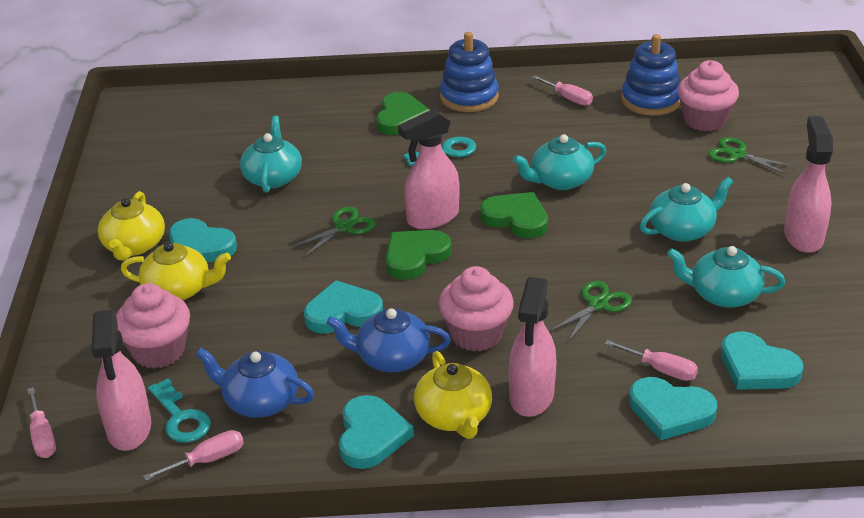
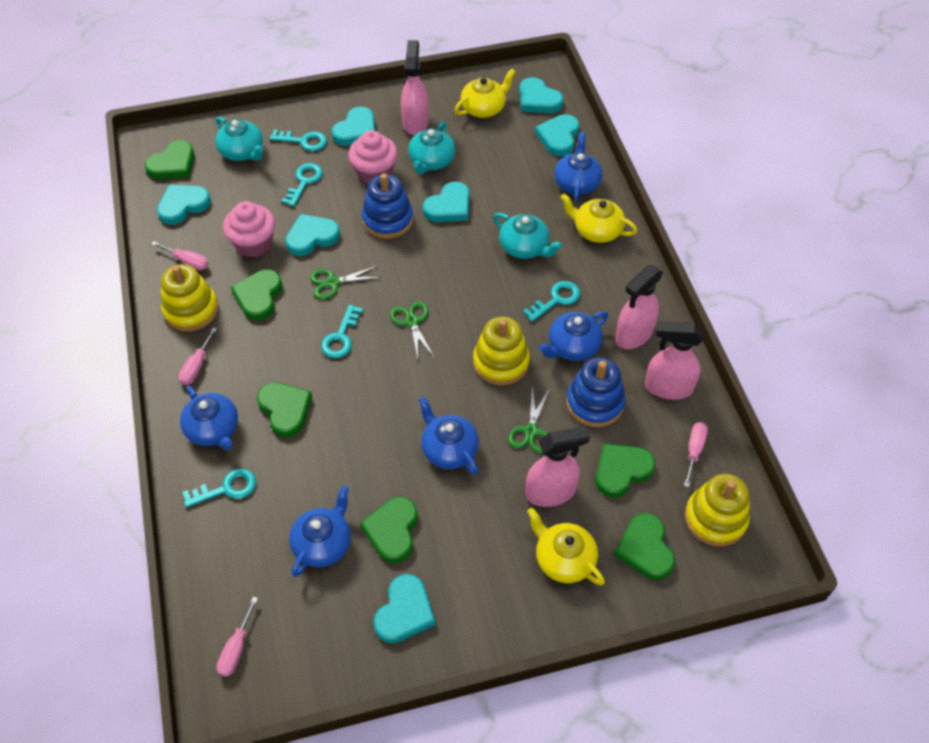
blue teapot: [196,348,314,418] [327,308,451,372] = 2 -> [180,385,238,450] [289,485,351,577] [418,396,479,474] [539,311,608,361] [554,132,603,202] = 5
green heart: [376,92,430,135] [386,230,452,280] [480,192,548,238] = 3 -> [145,140,194,179] [231,269,282,320] [257,382,312,437] [360,497,418,563] [596,443,656,498] [614,513,675,580] = 6
pink cupcake: [116,283,190,369] [439,266,514,352] [678,60,739,131] = 3 -> [223,201,275,257] [348,130,398,184] = 2
turquoise heart: [169,218,237,262] [304,280,383,333] [339,395,414,469] [629,377,717,440] [721,331,803,390] = 5 -> [157,185,211,225] [285,214,340,256] [332,107,375,146] [373,574,436,643] [423,182,470,222] [519,77,563,113] [535,114,579,156] = 7
turquoise key: [148,379,211,443] [404,137,476,166] = 2 -> [183,468,256,508] [270,129,327,151] [282,163,323,207] [321,305,363,358] [523,281,581,322] = 5
turquoise teapot: [240,116,302,193] [513,134,606,190] [640,177,733,242] [667,246,785,308] = 4 -> [215,117,264,161] [408,121,456,175] [493,213,562,259] = 3
yellow stacking toy: none = 0 -> [161,264,218,331] [473,317,530,385] [685,474,750,547] = 3

